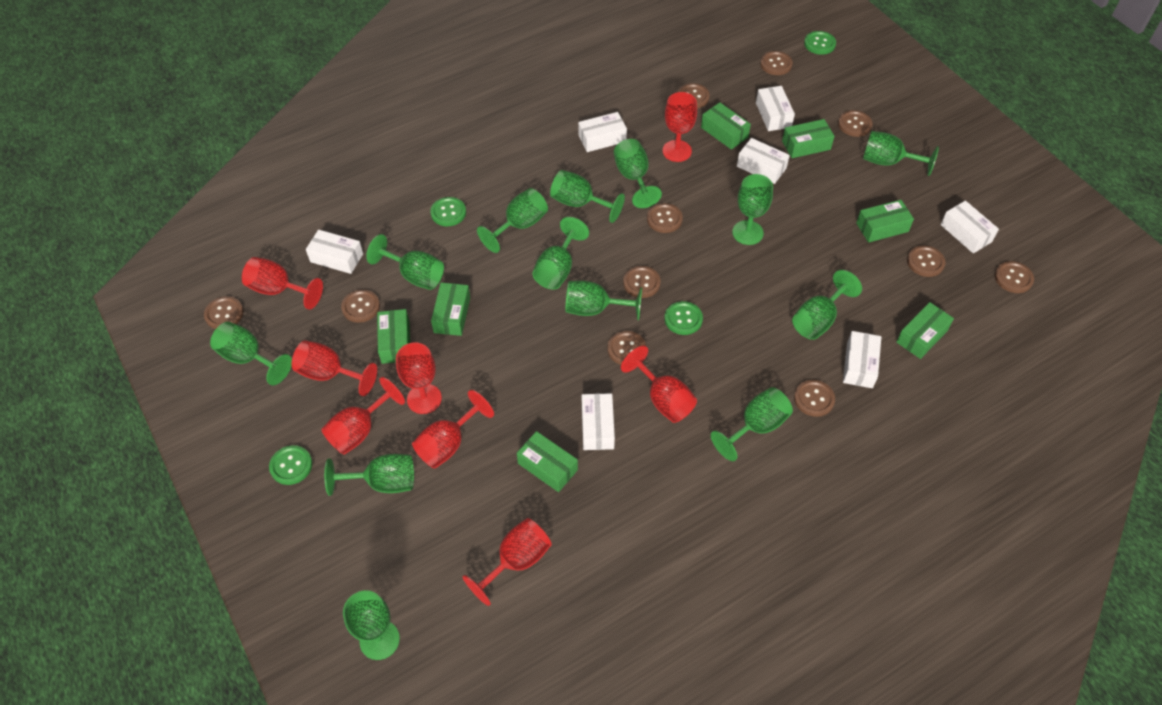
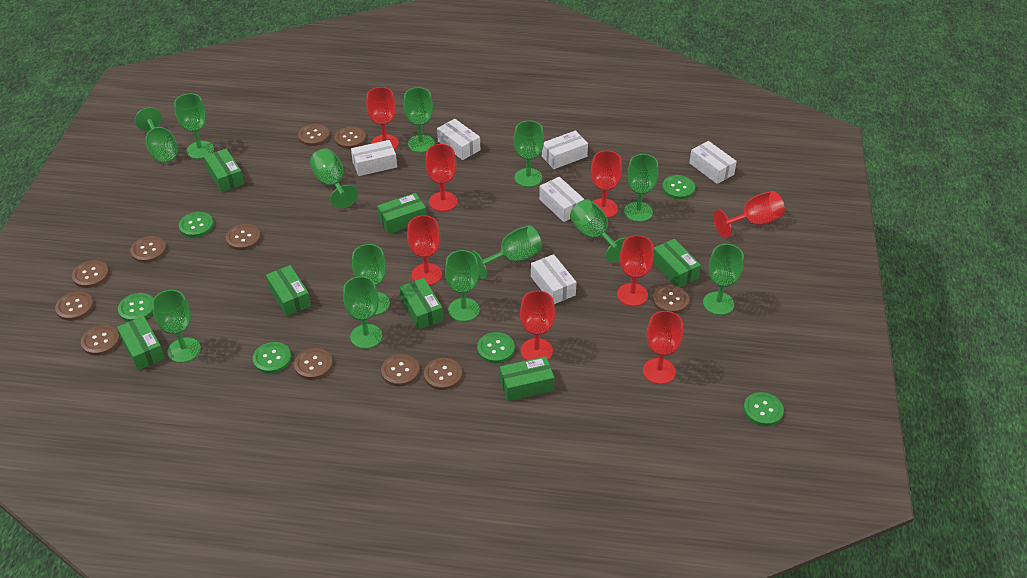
green button: [269,445,312,485] [430,197,466,226] [665,301,703,335] [804,31,836,55] = 4 -> [118,293,154,322] [179,212,214,238] [253,342,291,374] [477,332,515,363] [662,175,695,199] [743,392,784,426] = 6
white box: [306,230,363,274] [578,112,627,152] [582,393,615,450] [737,138,790,184] [756,86,795,131] [843,331,881,388] [941,201,999,253] = 7 -> [351,140,397,176] [437,119,480,160] [531,254,576,304] [539,177,584,222] [542,130,588,169] [689,141,737,184] = 6

